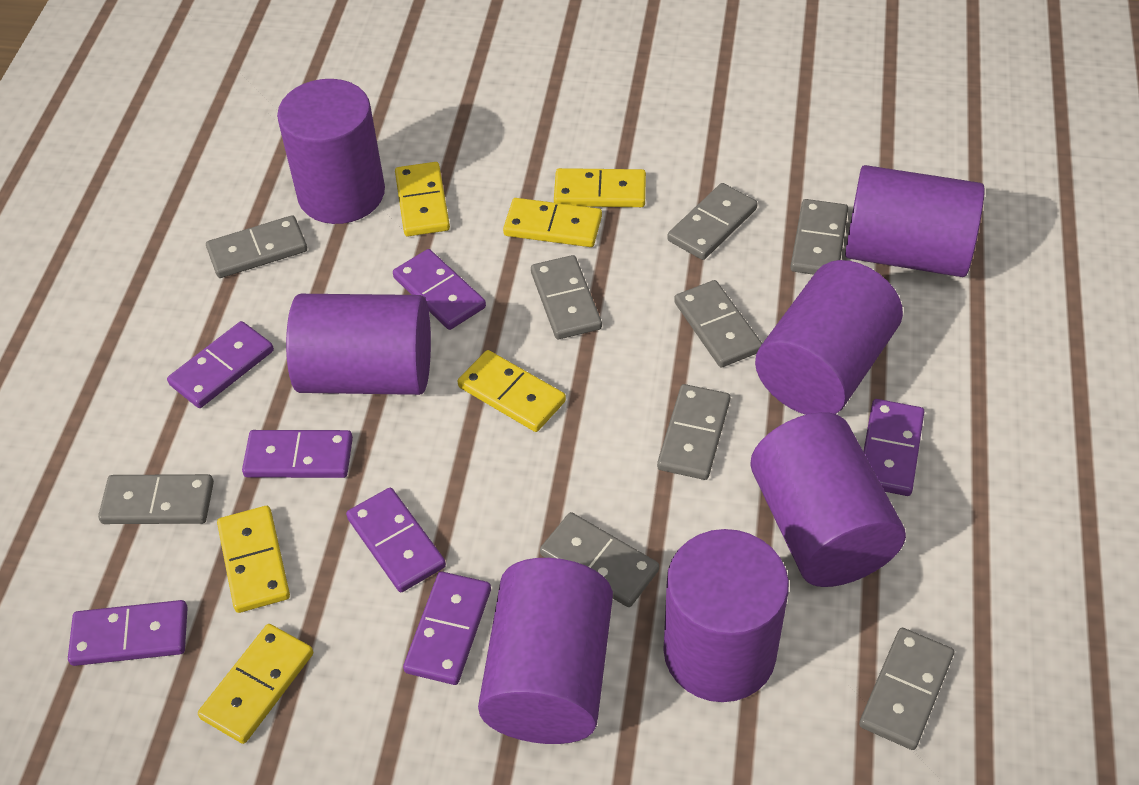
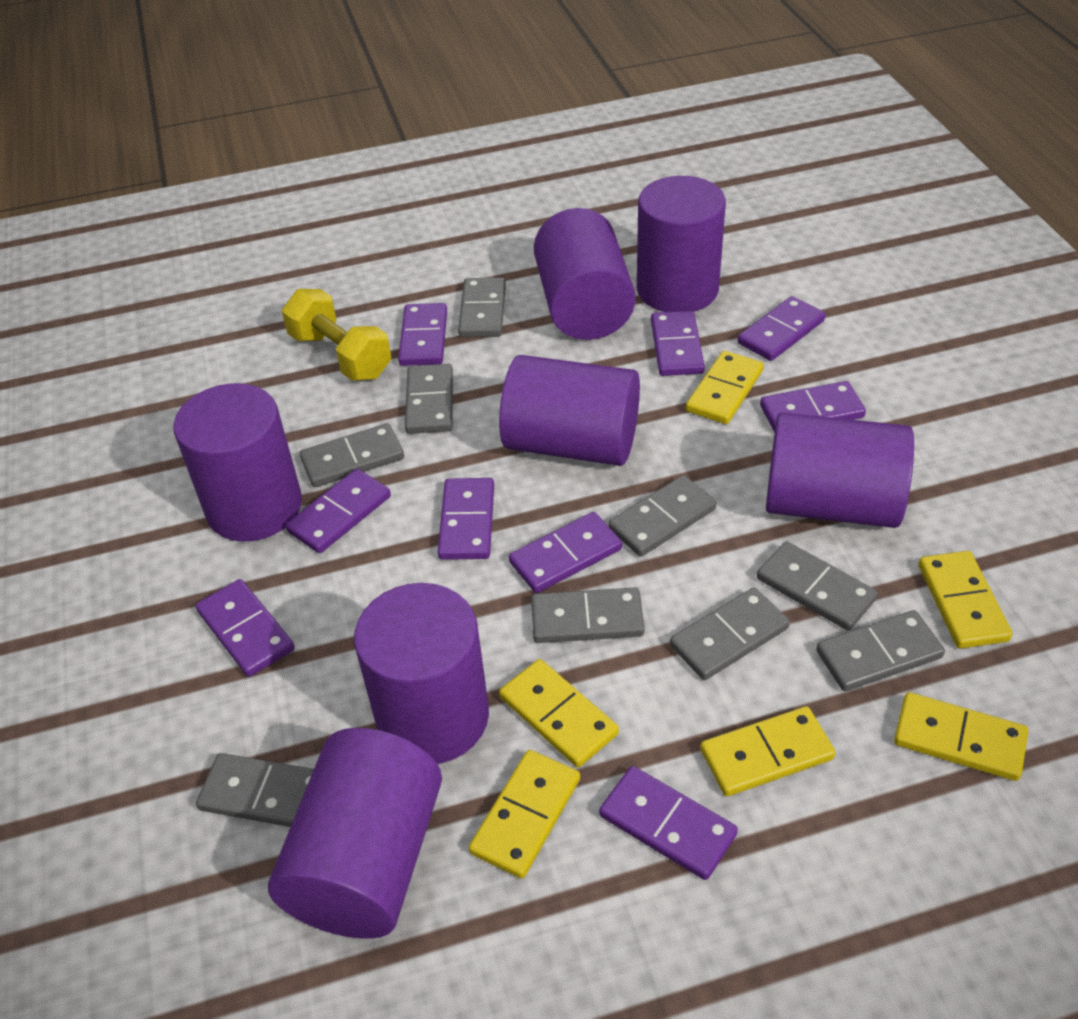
purple domino: [68,600,188,666] [167,321,274,408] [242,430,353,478] [346,488,446,592] [393,249,486,330] [403,572,491,685] [863,399,924,496] = 7 -> [196,579,295,677] [286,469,391,553] [398,303,447,366] [438,478,494,560] [509,512,622,593] [599,766,738,880] [651,311,705,376] [738,296,825,361] [760,381,866,433] = 9
yellow dumbbell: none = 0 -> [282,289,391,381] = 1

